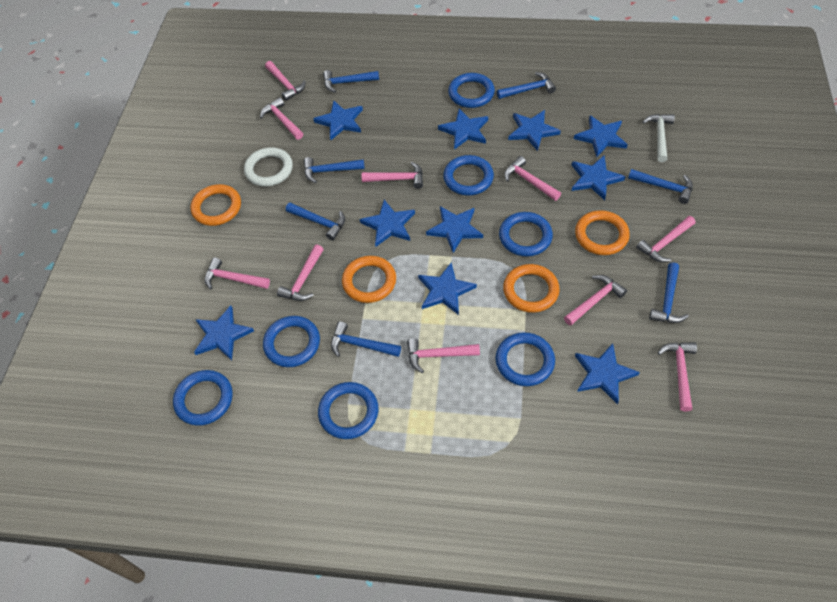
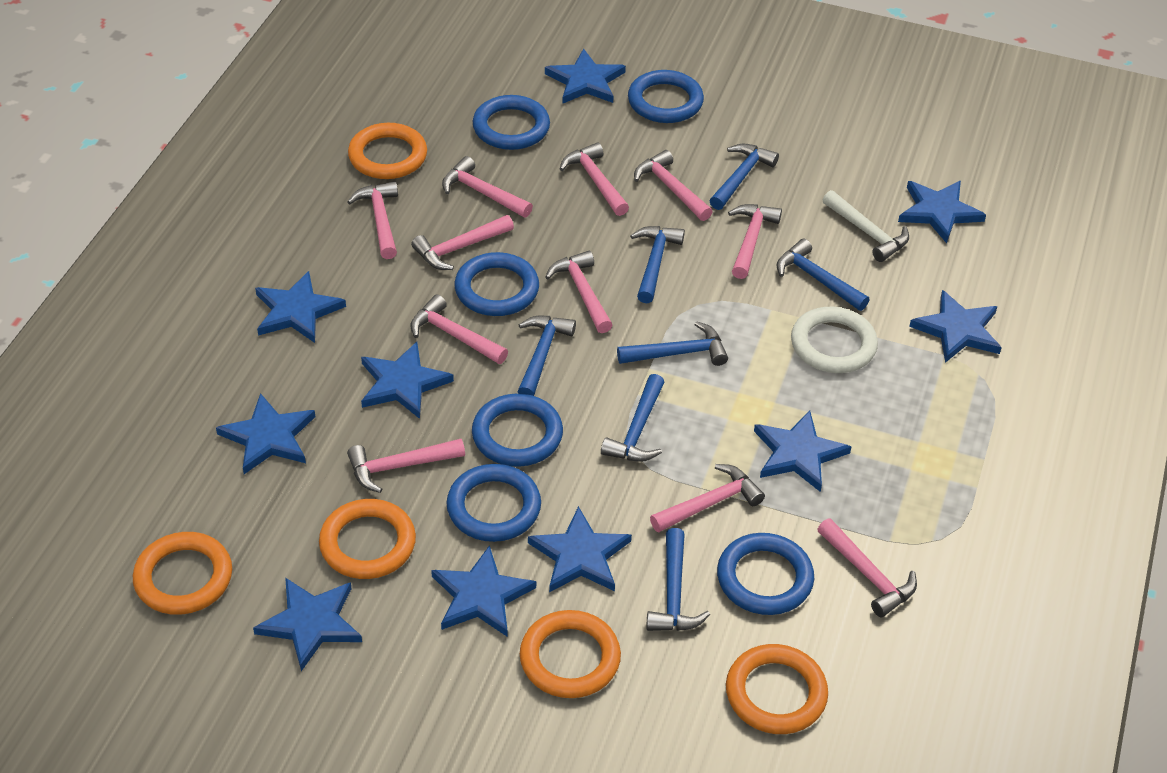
blue ring: [173,370,233,426] [263,316,320,367] [318,382,378,439] [443,155,494,195] [448,73,495,108] [496,332,555,386] [499,212,553,256] = 7 -> [446,464,541,542] [455,252,539,316] [472,394,563,467] [473,95,550,150] [628,70,704,123] [717,533,814,615] = 6
orange ring: [191,184,241,226] [342,256,396,303] [503,264,560,313] [575,210,630,255] = 4 -> [133,532,232,615] [319,499,416,579] [348,123,427,179] [520,610,621,698] [726,644,828,734] = 5
pink hammer: [205,258,270,290] [260,97,303,140] [265,61,306,101] [277,244,324,301] [362,162,423,189] [407,338,480,373] [504,156,561,201] [564,275,627,326] [636,216,696,262] [658,342,697,412] = 10 -> [347,181,398,259] [347,439,465,493] [411,215,514,270] [411,295,508,364] [442,156,533,217] [545,251,613,333] [560,143,629,216] [634,150,713,221] [650,464,765,532] [728,204,782,279] [817,518,917,617] = 11

